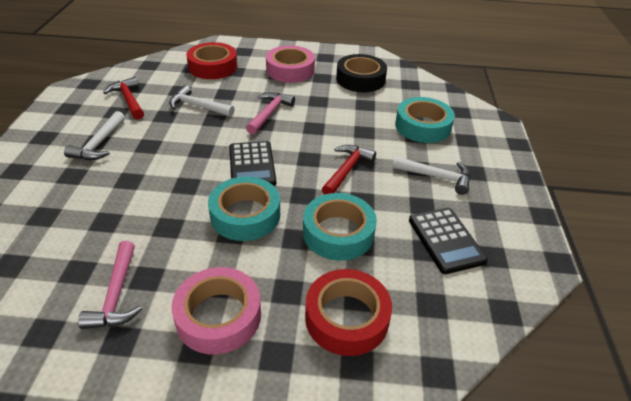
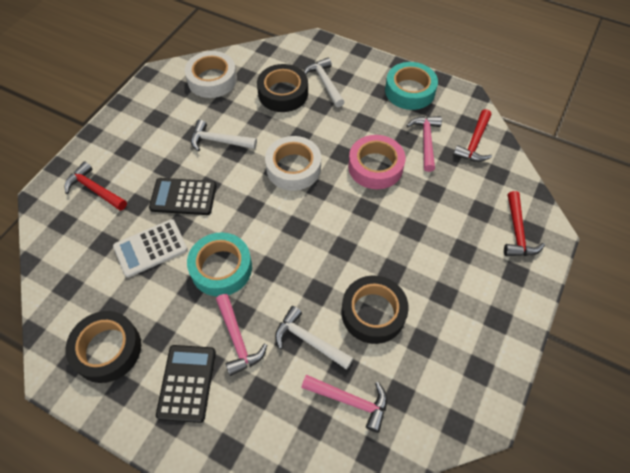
black tape: [336,54,387,92] = 1 -> [66,311,141,383] [257,64,308,112] [341,275,409,344] = 3
pink hammer: [78,241,142,329] [246,92,295,134] = 2 -> [216,294,267,376] [301,375,387,433] [406,116,442,172] = 3
pink tape: [172,267,261,355] [266,46,315,83] = 2 -> [348,135,405,189] = 1
red hammer: [103,77,144,120] [322,145,376,195] = 2 -> [64,161,127,211] [453,109,492,162] [504,191,545,256] = 3
red tape: [186,42,237,79] [305,269,392,356] = 2 -> none = 0
turquoise tape: [208,177,280,241] [303,193,377,261] [395,97,455,143] = 3 -> [187,232,252,297] [385,62,438,110] = 2
white calculator: none = 0 -> [113,219,188,278] = 1
white tape: none = 0 -> [185,51,237,98] [265,136,321,191] = 2

